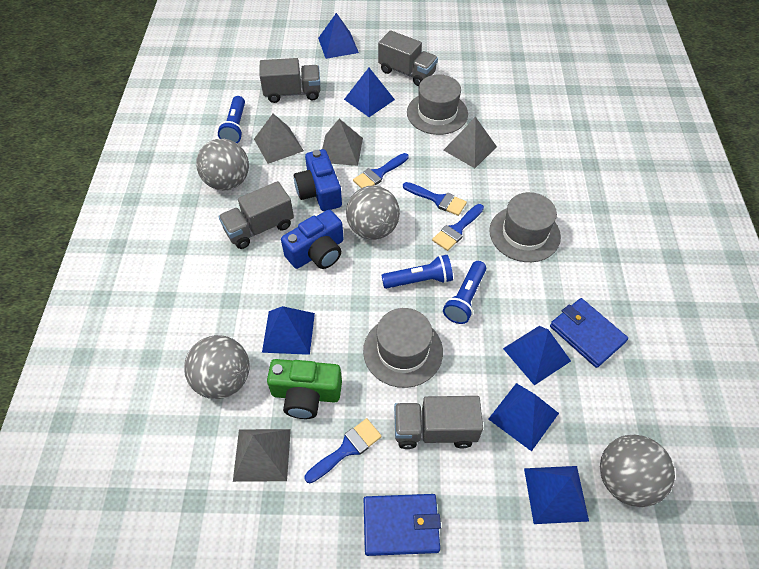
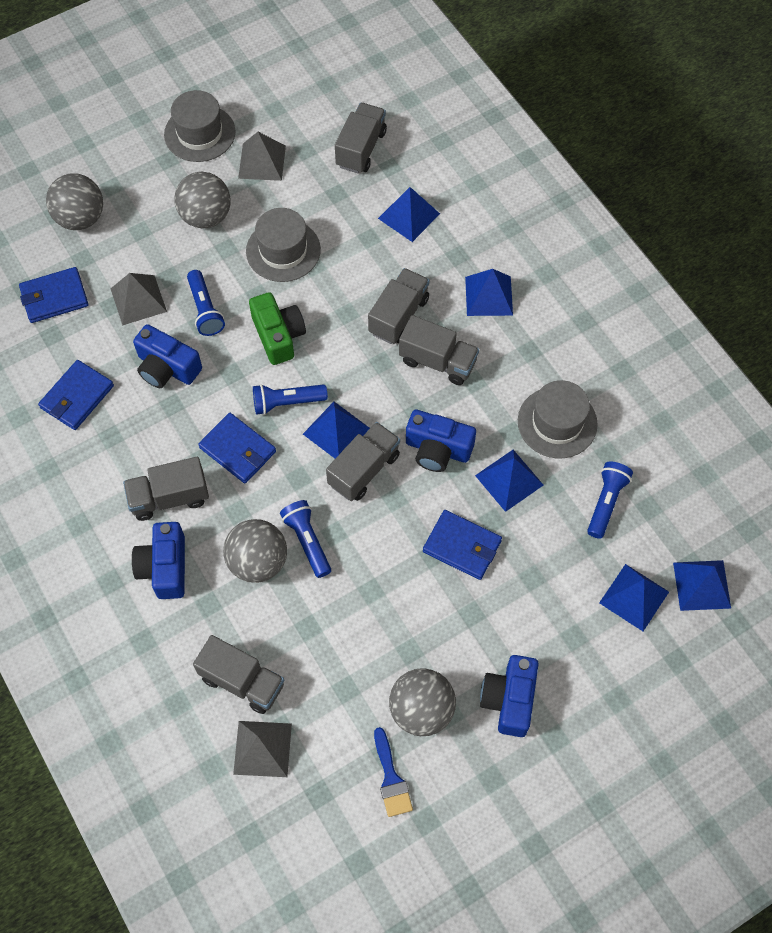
blue brush: [304,418,382,484] [353,153,409,188] [403,182,467,216] [432,204,484,251] = 4 -> [374,727,413,817] = 1
blue camera: [281,210,344,269] [294,149,342,211] = 2 -> [132,522,185,599] [133,324,202,388] [406,410,476,472] [480,655,538,737] = 4
blue flashlight: [218,96,245,143] [381,255,453,289] [443,261,486,324] = 3 -> [187,270,225,336] [253,384,328,415] [280,500,331,578] [587,462,633,539] = 4
blue wallet: [364,494,441,556] [550,298,628,368] = 2 -> [19,267,88,323] [38,360,114,430] [198,413,276,483] [423,510,502,580] = 4
grey pyramid: [233,429,291,482] [254,114,304,164] [322,119,363,166] [444,117,497,168] = 4 -> [111,273,167,326] [233,721,292,777] [238,132,286,181] = 3
grey truck: [218,181,294,249] [260,58,321,103] [378,30,438,86] [394,396,483,449] = 4 -> [123,457,209,521] [193,635,284,714] [326,422,400,501] [335,103,387,173] [368,268,429,344] [399,315,479,385] = 6

